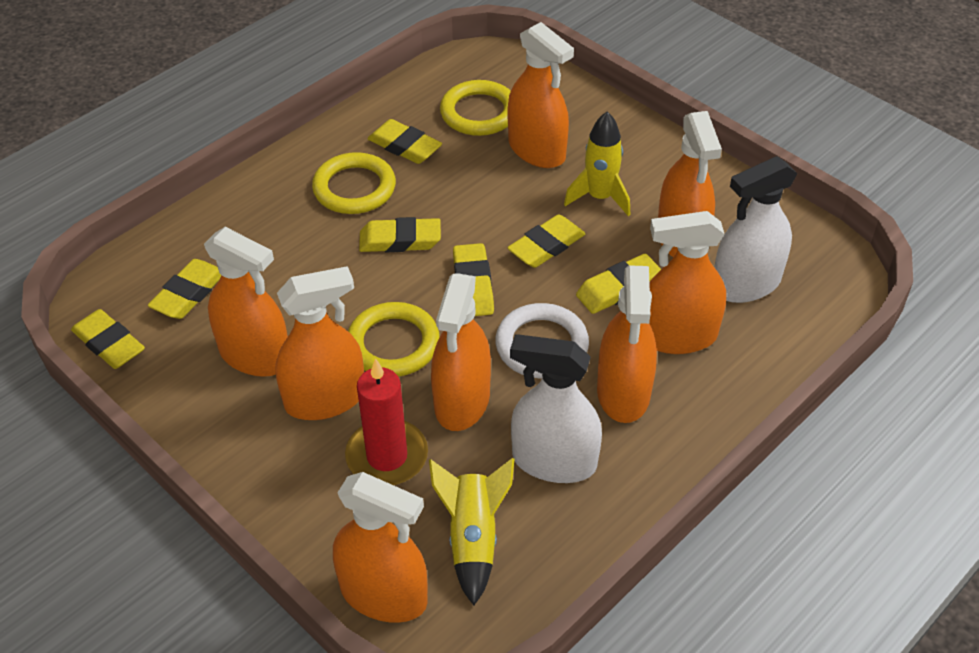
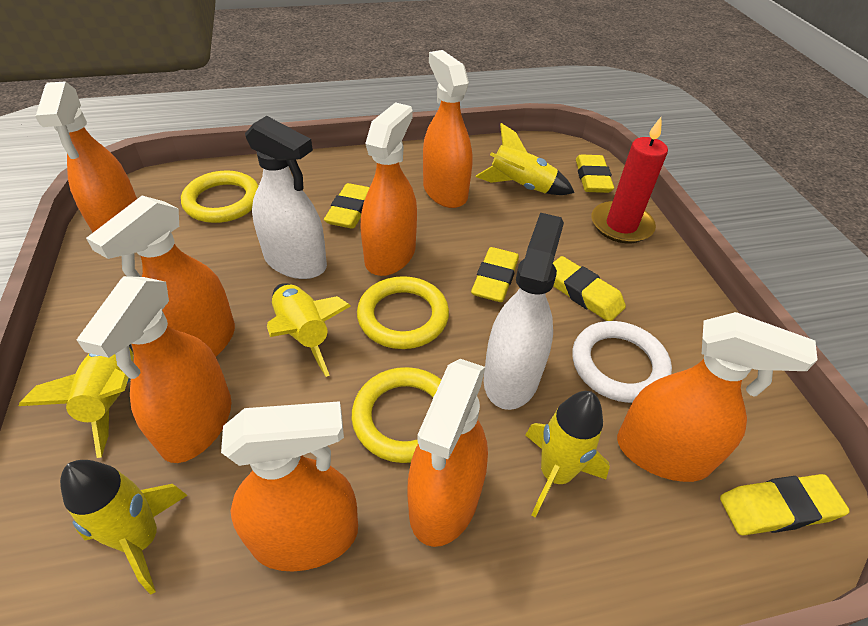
yellow eraser: [71,309,145,369] [148,259,221,319] [359,217,441,252] [367,119,442,164] [453,243,494,316] [507,215,586,268] [576,254,661,314] = 7 -> [324,183,370,229] [471,247,519,302] [553,256,626,321] [576,154,614,193] [720,474,850,536] = 5
yellow rocket: [429,458,514,605] [564,112,630,216] = 2 -> [19,344,133,458] [60,460,188,595] [267,283,351,377] [475,123,574,195] [526,391,610,518] = 5

